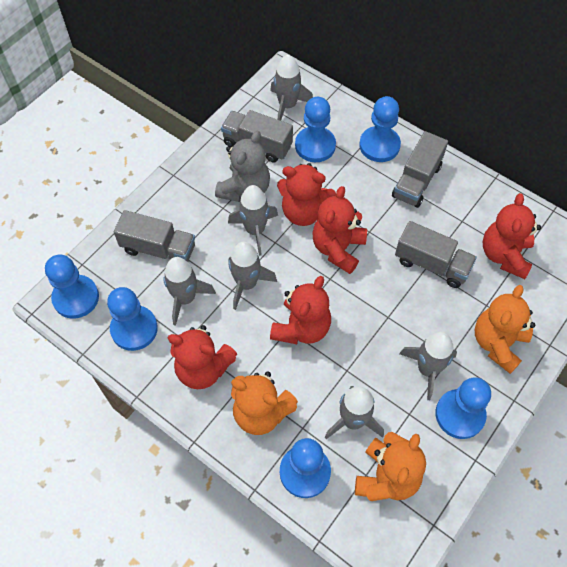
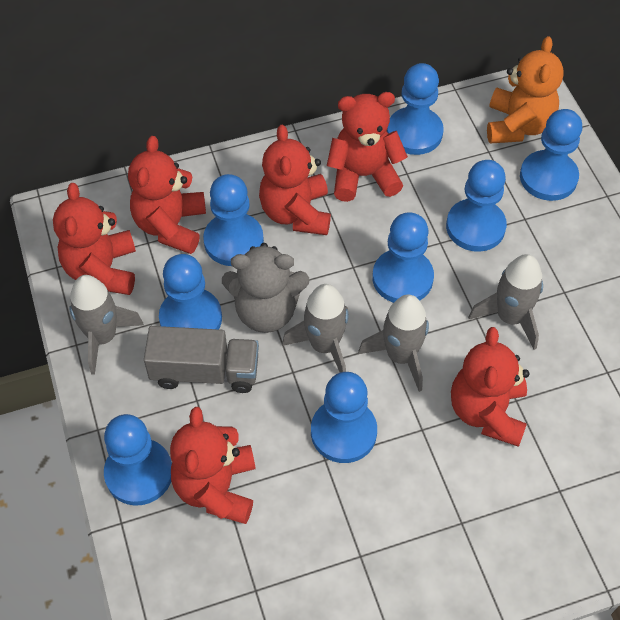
blue pawn: [45,254,99,319] [107,287,158,351] [280,438,331,498] [295,97,336,162] [359,96,401,162] [435,377,491,439] = 6 -> [104,414,172,506] [159,254,222,329] [203,174,264,266] [311,372,377,463] [372,213,434,303] [387,63,444,155] [446,160,507,252] [520,109,582,201] = 8
grey rocket: [163,257,216,326] [228,185,278,256] [229,242,277,310] [270,54,313,121] [325,386,384,439] [399,332,457,400] = 6 -> [69,275,144,375] [282,284,349,372] [358,295,429,392] [468,254,543,350] = 4
grey truck: [114,210,195,262] [221,110,293,163] [392,131,448,208] [395,221,477,288] = 4 -> [144,326,259,393] = 1
orange teddy bear: [231,372,298,435] [355,432,426,501] [475,285,535,374] = 3 -> [487,36,564,144] = 1
red teddy bear: [168,325,237,389] [270,276,331,344] [277,163,336,226] [312,186,367,274] [483,193,541,279] = 5 -> [53,183,136,295] [128,136,206,254] [170,407,256,524] [259,125,331,235] [327,92,408,202] [451,327,530,447] = 6

